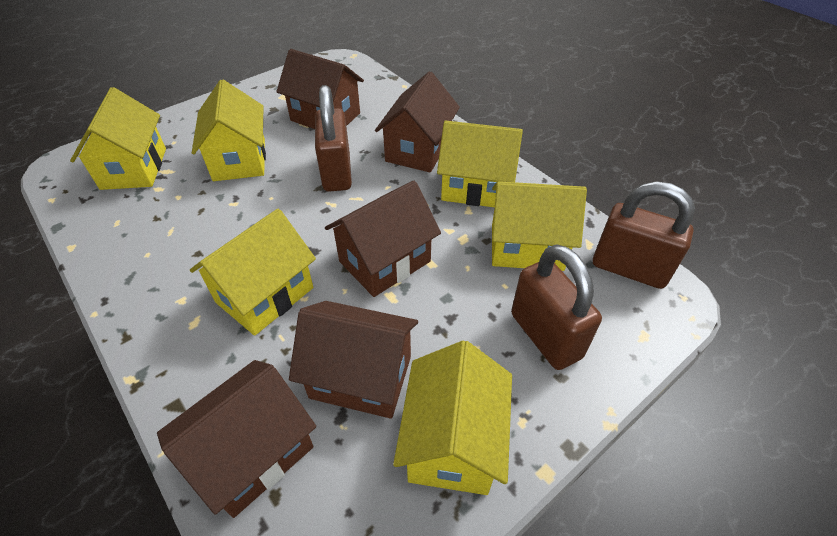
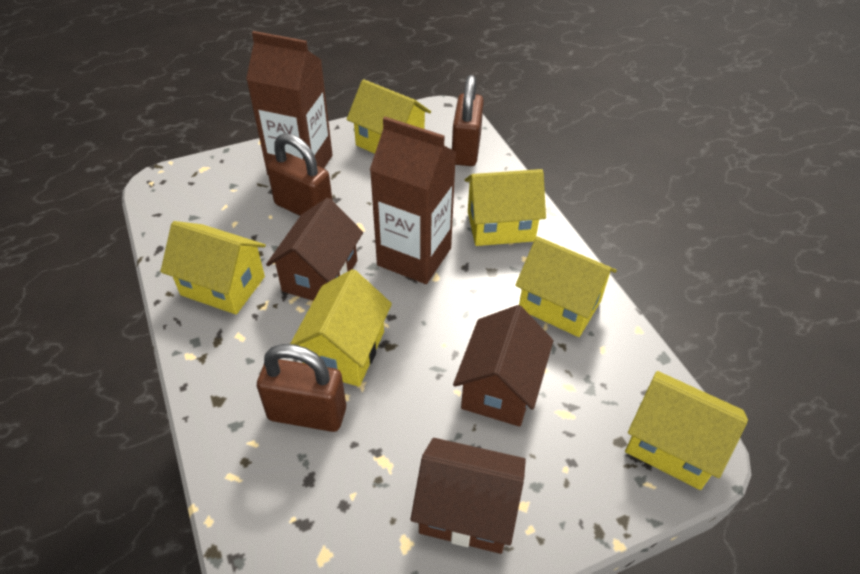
brown carton: none = 0 -> [246,31,333,175] [370,117,456,284] = 2
brown house: [157,360,316,518] [276,49,364,129] [289,301,418,419] [325,181,441,297] [375,71,460,173] = 5 -> [266,198,363,301] [411,438,526,554] [453,305,553,427] = 3

